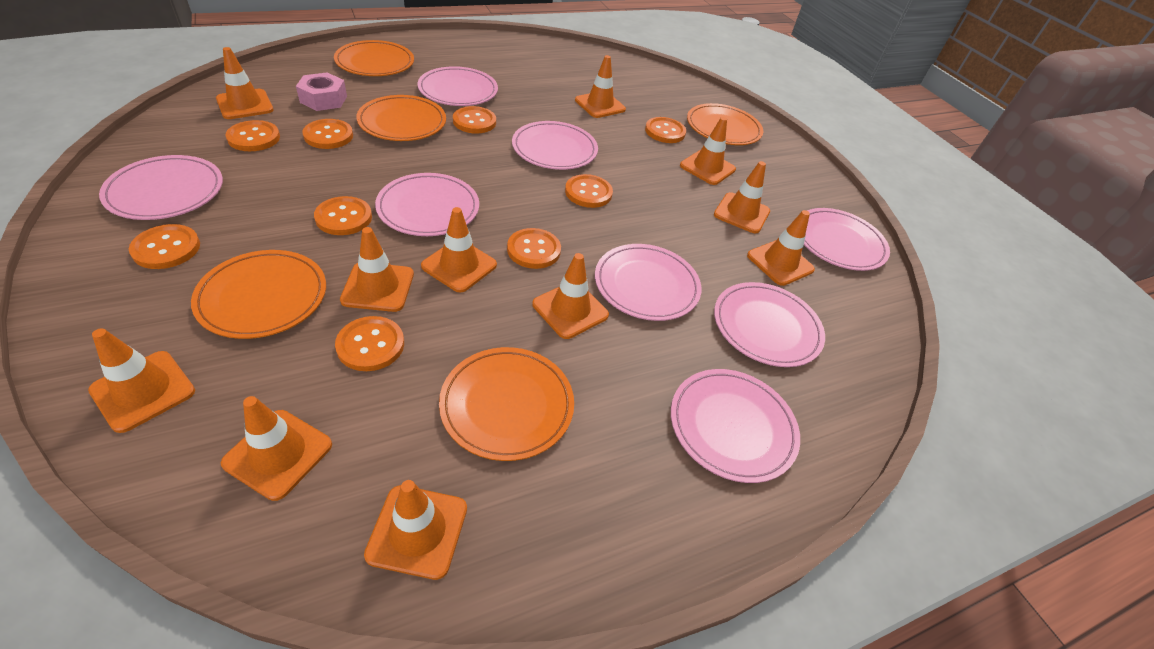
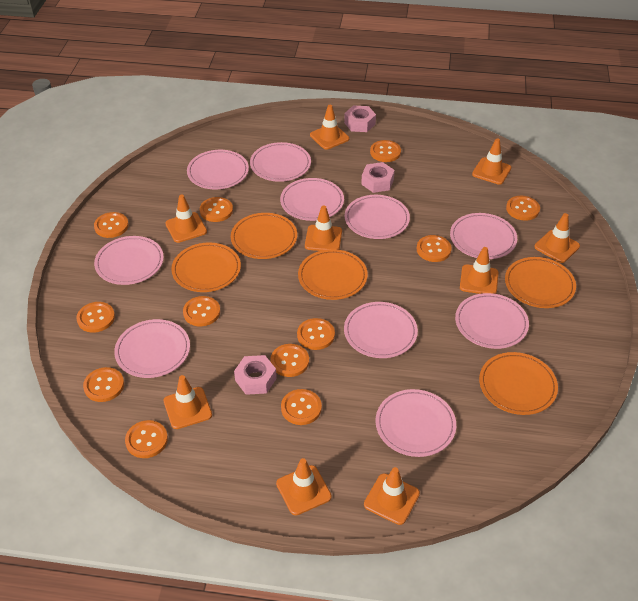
orange button: [129,224,200,269] [225,120,280,151] [302,119,353,149] [314,196,372,235] [335,316,404,371] [453,106,496,134] [507,228,561,269] [565,174,613,208] [645,117,686,143] = 9 -> [76,302,115,333] [83,367,124,402] [94,212,129,238] [125,420,168,458] [183,296,220,326] [200,197,233,222] [270,344,309,377] [281,389,322,425] [297,318,335,350] [370,140,401,162] [417,235,452,262] [506,196,540,221] = 12
orange traffic cone: [88,328,195,433] [216,47,274,119] [221,396,332,501] [340,227,414,312] [364,480,467,580] [421,207,497,293] [532,253,609,339] [575,55,626,118] [680,117,736,185] [714,161,770,233] [747,210,815,286] = 11 -> [164,375,212,429] [165,195,207,243] [276,458,332,515] [305,205,342,251] [310,105,349,150] [364,467,420,525] [460,247,499,294] [472,138,511,185] [534,213,580,263] = 9
pink nut: [296,73,347,111] = 1 -> [234,355,277,395] [344,105,376,132] [361,162,395,193] = 3
pink plate: [99,155,223,220] [375,173,479,236] [418,66,498,106] [512,121,598,170] [595,244,702,321] [671,369,800,483] [714,282,825,367] [804,208,890,271] = 8 -> [94,236,164,285] [114,319,190,378] [187,150,249,189] [250,142,311,182] [280,178,344,221] [344,302,418,358] [345,195,410,239] [375,389,456,457] [450,213,517,259] [455,293,529,349] = 10

